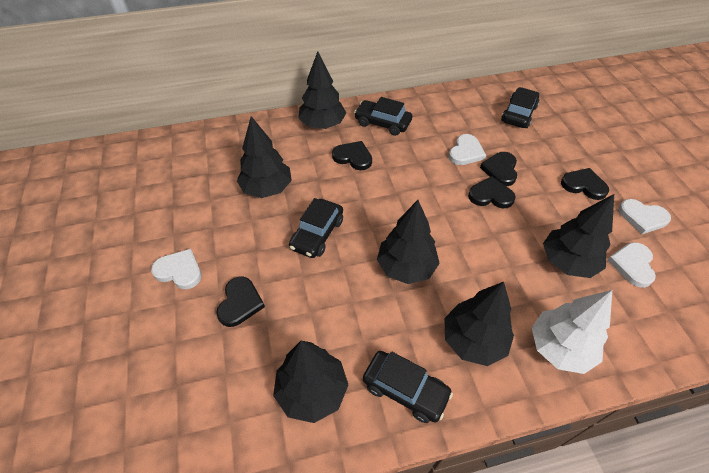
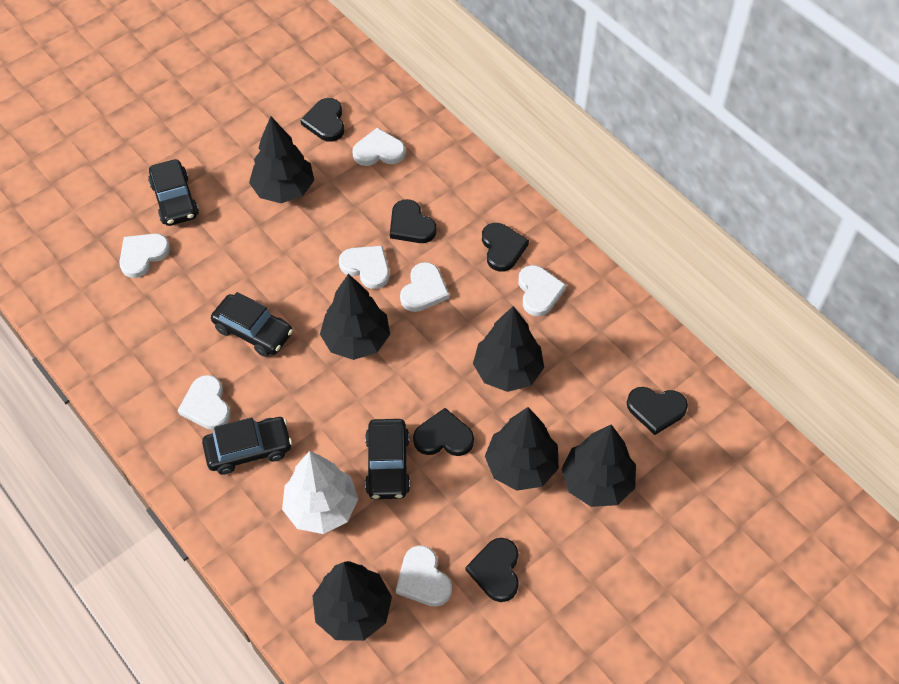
black heart: [216,277,265,327] [332,141,372,170] [468,176,516,208] [480,152,517,186] [561,168,609,200] = 5 -> [301,98,344,142] [390,199,436,243] [413,408,474,456] [466,538,519,602] [482,223,529,272] [627,387,688,435] = 6
white heart: [151,249,202,289] [448,134,486,165] [608,242,656,288] [618,199,671,234] = 4 -> [119,233,170,278] [177,375,231,430] [339,245,390,289] [352,128,405,166] [396,545,452,607] [400,262,449,312] [518,265,566,316] = 7

